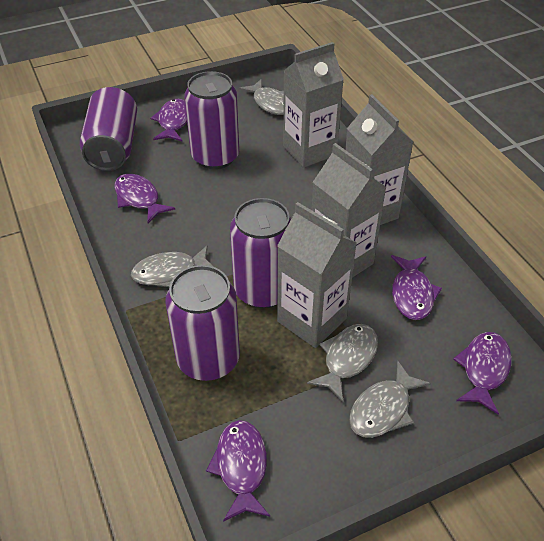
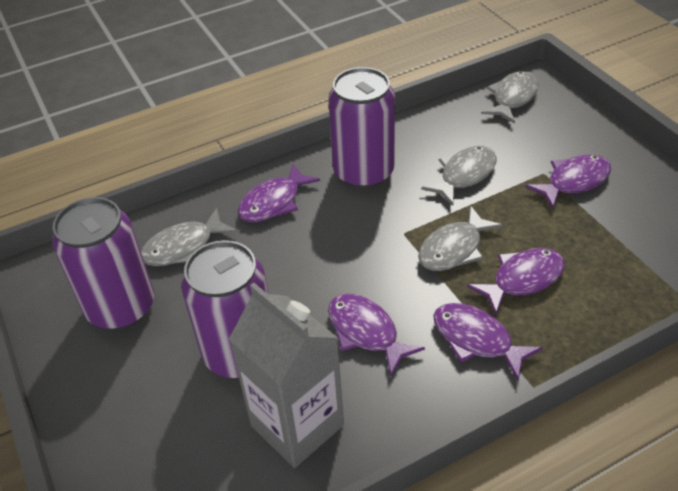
grey carton: [277,202,357,348] [283,42,344,168] [312,143,386,278] [345,94,413,225] = 4 -> [229,283,344,468] = 1
purple can: [80,87,137,171] [166,265,240,381] [184,71,239,169] [230,198,291,308] = 4 -> [52,197,154,330] [181,240,268,378] [328,67,395,189] = 3

